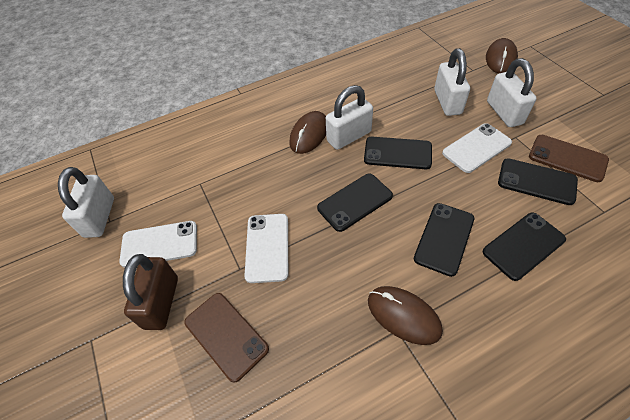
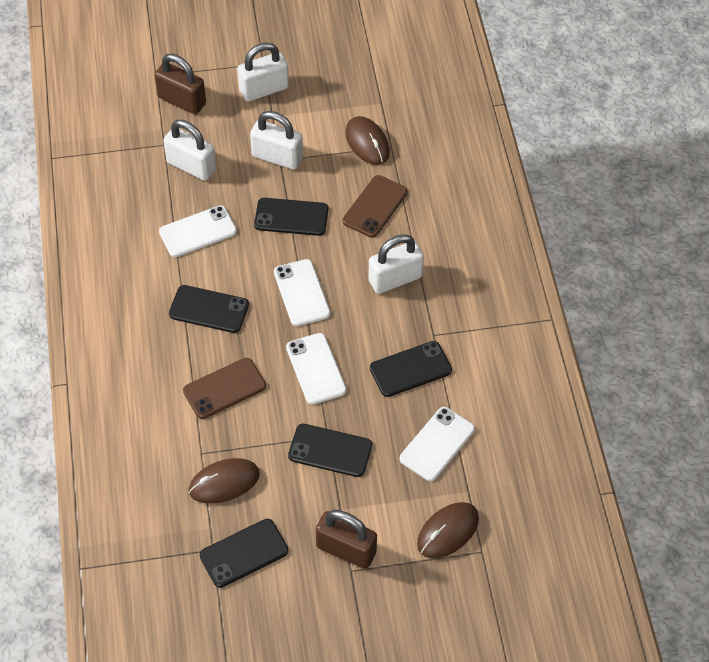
brown padlock: [123,254,178,330] = 1 -> [154,54,206,114] [316,510,377,569] = 2
white phone: [119,221,197,268] [245,214,288,283] [442,123,512,173] = 3 -> [159,205,237,257] [274,259,330,326] [286,333,347,405] [400,407,475,481] = 4

